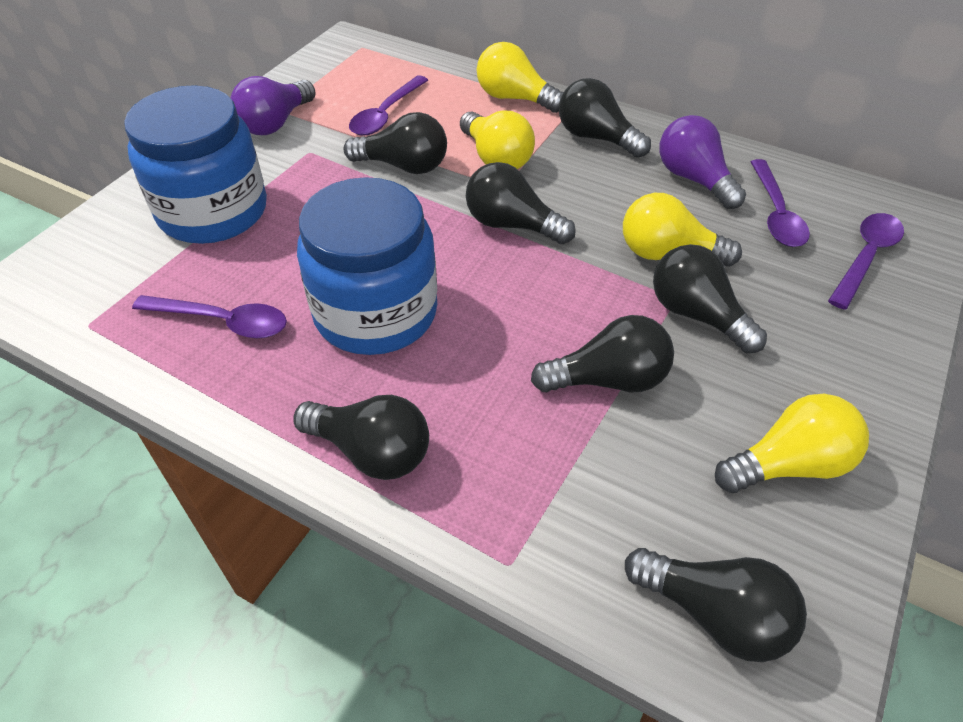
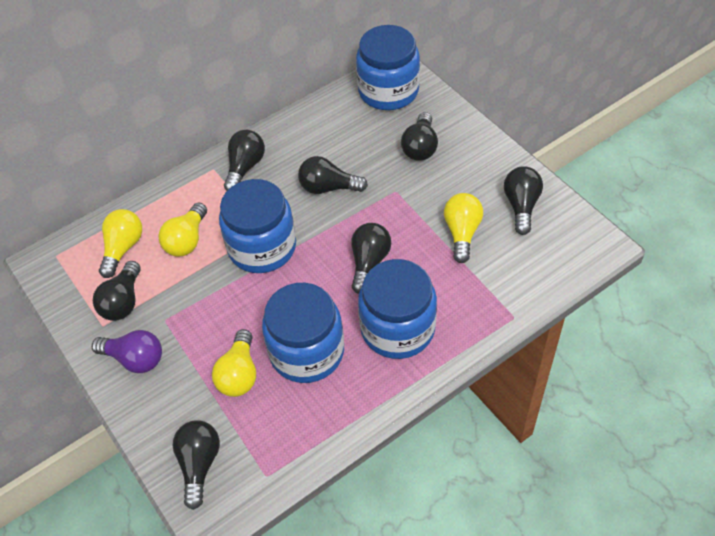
blue jar: [124,85,267,244] [297,177,437,355] = 2 -> [219,179,296,273] [262,283,344,383] [356,25,420,110] [358,259,437,359] = 4
purple light bulb: [230,76,315,135] [659,115,746,209] = 2 -> [92,330,162,373] = 1
purple spoon: [132,295,287,338] [349,75,428,136] [751,159,810,247] [828,213,904,310] = 4 -> none = 0

